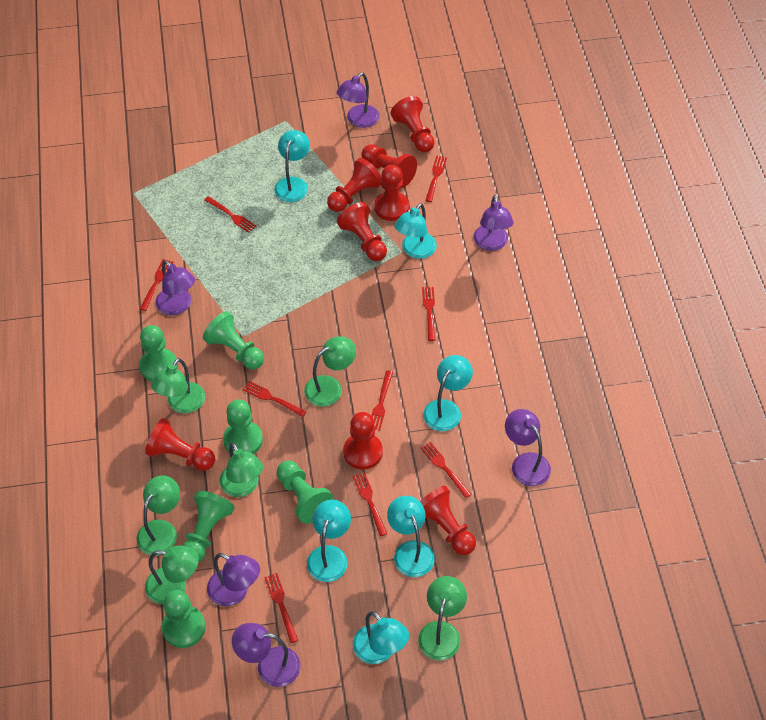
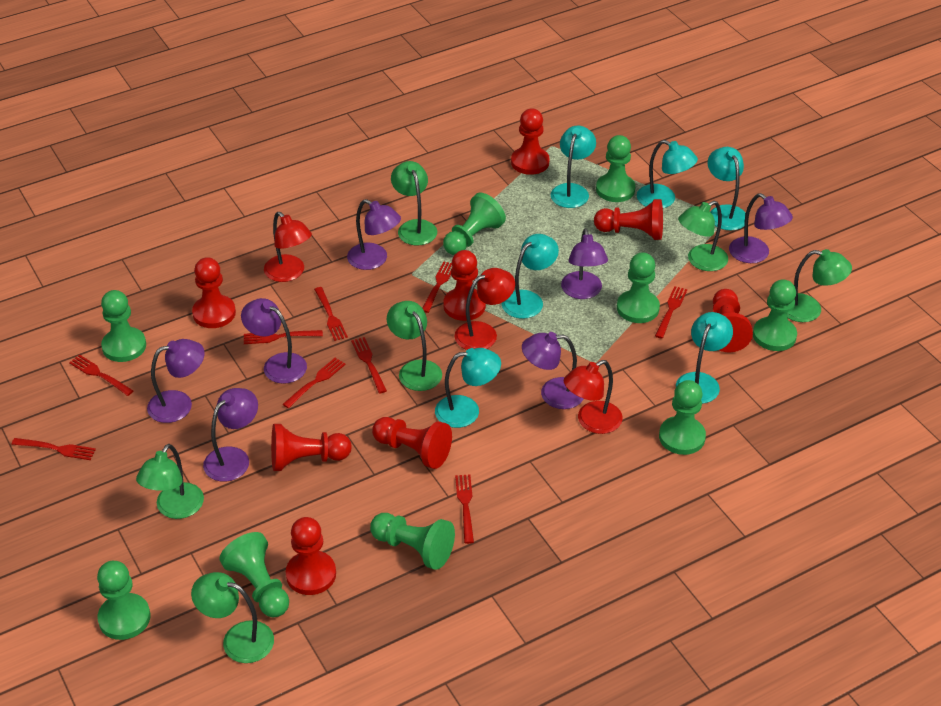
green pawn: [139,325,178,382] [162,590,206,648] [183,491,235,562] [203,311,264,369] [223,400,263,454] [277,461,334,524] = 6 -> [97,561,150,640] [101,290,146,362] [219,532,289,617] [370,513,455,570] [443,193,506,255] [596,135,636,202] [617,252,660,323] [659,380,706,455] [753,279,797,351] = 9
purple lamp: [156,260,195,315] [207,553,260,606] [232,623,301,687] [337,72,379,128] [474,195,514,251] [505,409,551,486] = 6 -> [147,339,205,423] [203,388,258,481] [241,298,307,384] [347,199,401,270] [522,332,583,409] [561,228,608,299] [729,193,793,263] = 7
red lamp: none = 0 -> [264,212,312,282] [455,268,515,350] [564,360,623,434] = 3

